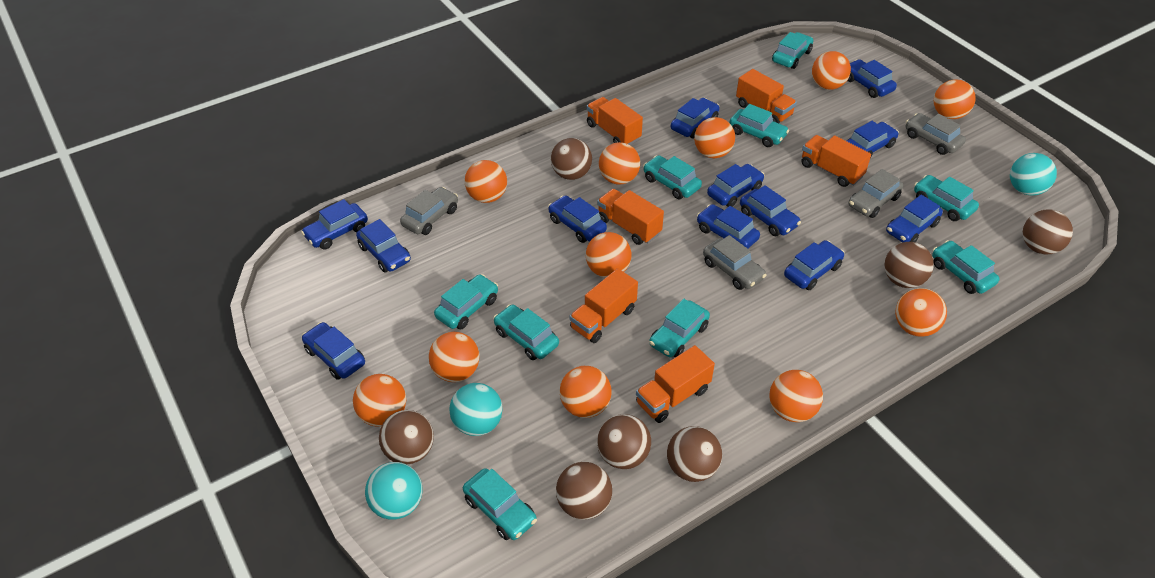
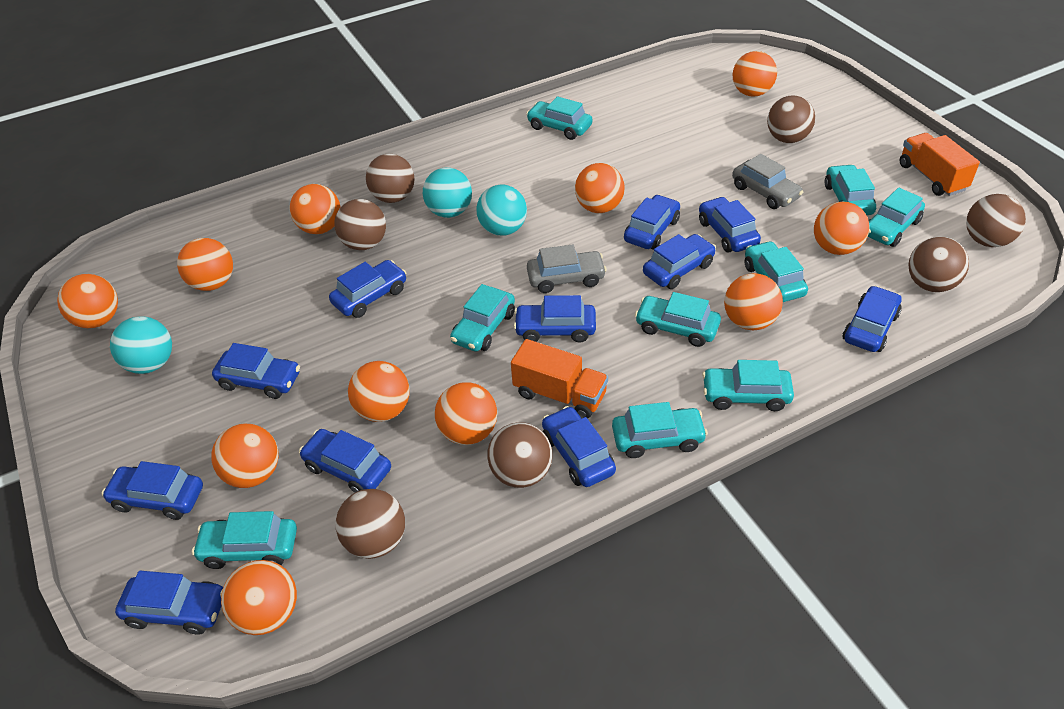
blue car: [301,199,368,250] [302,322,365,380] [356,219,411,272] [548,195,607,243] [671,98,720,138] [697,204,760,249] [707,164,764,207] [740,185,801,236] [784,240,845,290] [847,59,897,98] [847,121,899,157] [886,195,943,243] = 12 -> [102,461,203,520] [115,571,223,635] [212,343,300,399] [299,429,391,493] [329,260,406,318] [514,295,596,343] [542,406,616,487] [624,195,680,250] [643,234,716,289] [699,197,761,252] [843,286,902,352] = 11
grey car: [400,187,458,235] [703,235,767,290] [849,169,903,218] [906,113,966,155] = 4 -> [527,244,607,293] [732,154,803,209] = 2
orange truck: [570,268,638,343] [587,97,643,145] [597,189,664,245] [636,345,715,423] [736,69,797,123] [801,135,871,187] = 6 -> [511,339,608,419] [899,133,980,196] = 2

